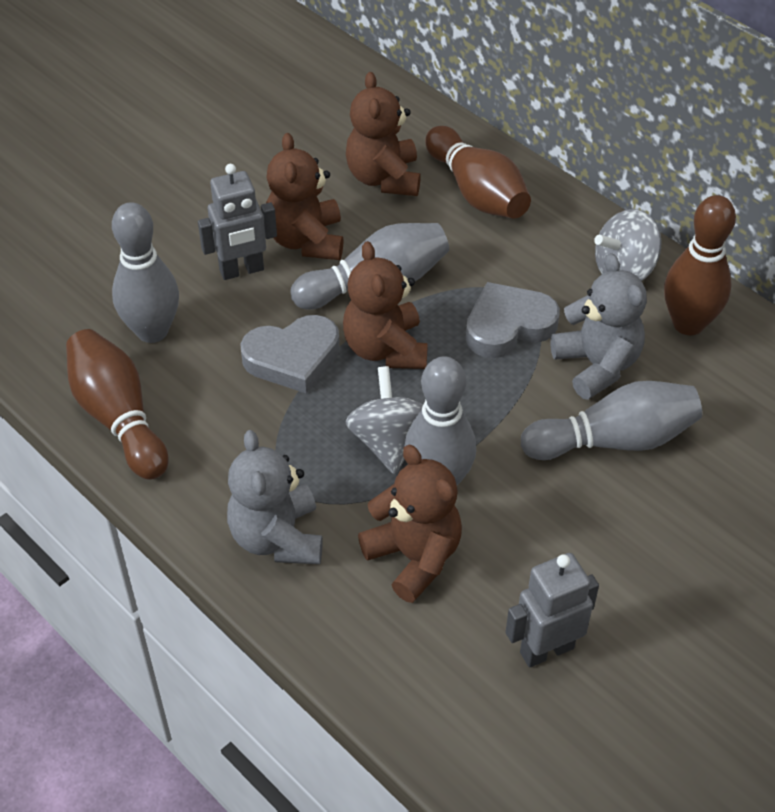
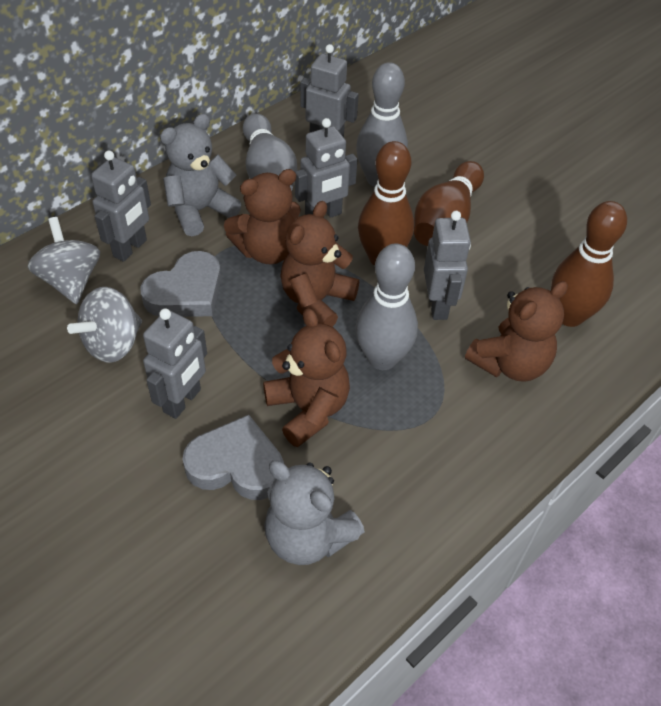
grey bowling pin: [112,202,179,343] [290,223,449,310] [404,356,476,485] [521,381,702,460] = 4 -> [243,113,297,191] [355,244,418,370] [356,62,408,187] = 3
grey robot: [198,164,277,280] [505,553,599,668] = 2 -> [91,150,151,262] [143,309,207,419] [295,118,358,218] [300,44,359,137] [424,211,471,320] = 5

